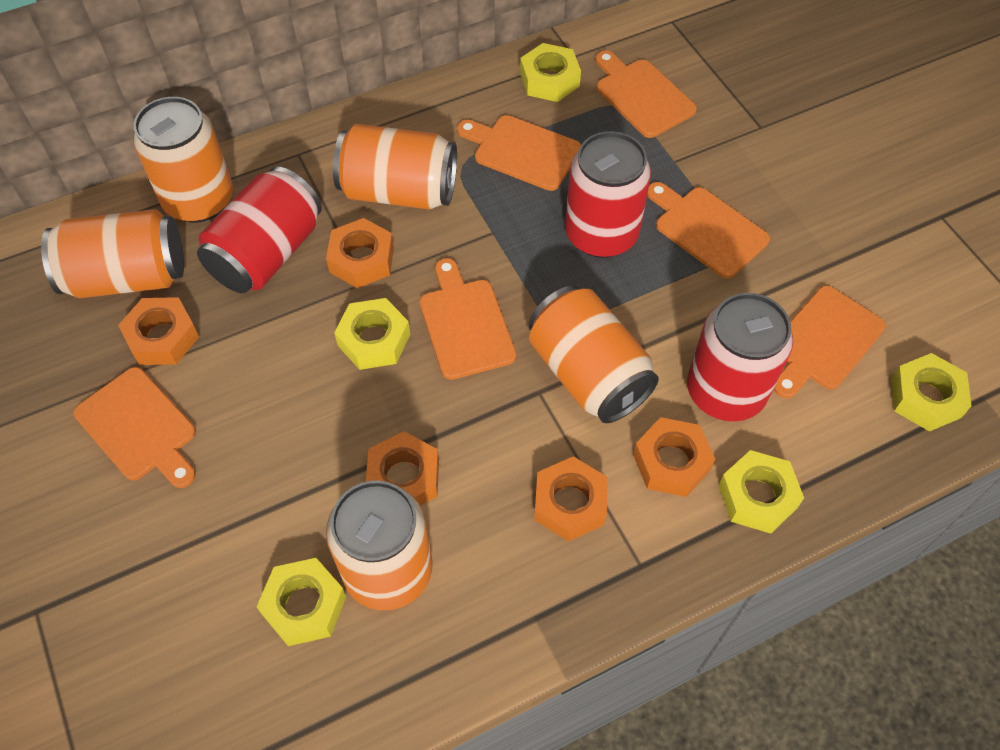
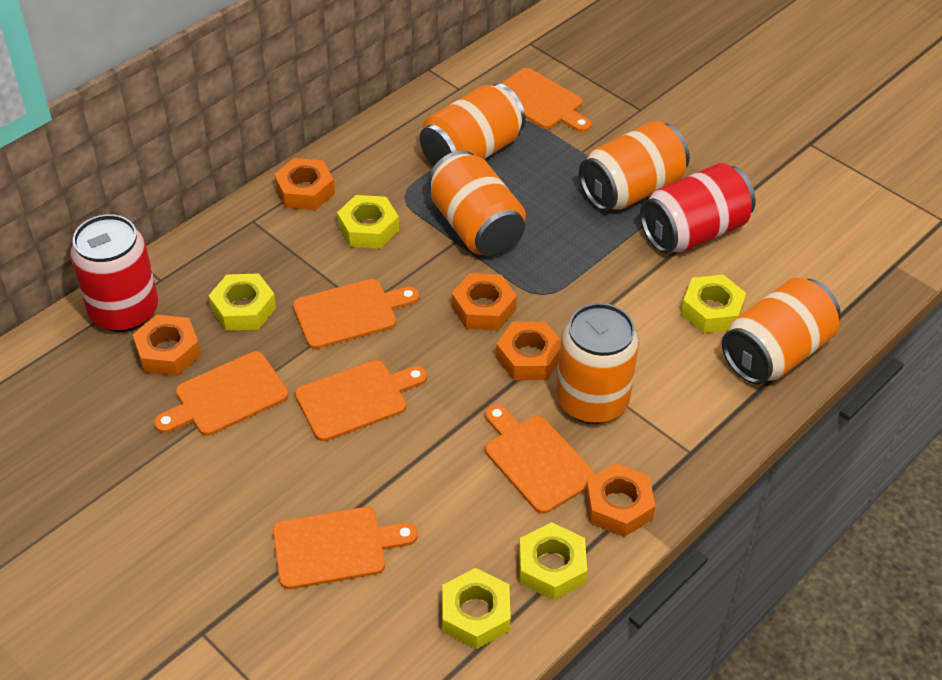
red can: [197,167,322,293] [565,131,651,258] [687,293,793,421] = 3 -> [70,214,158,332] [640,163,756,253] = 2

